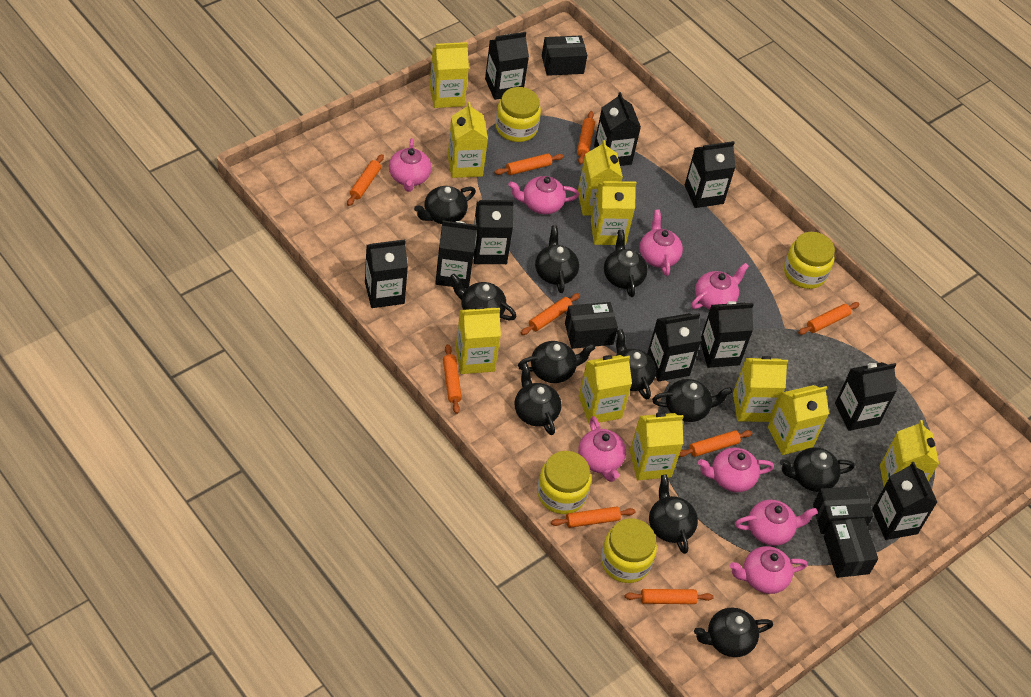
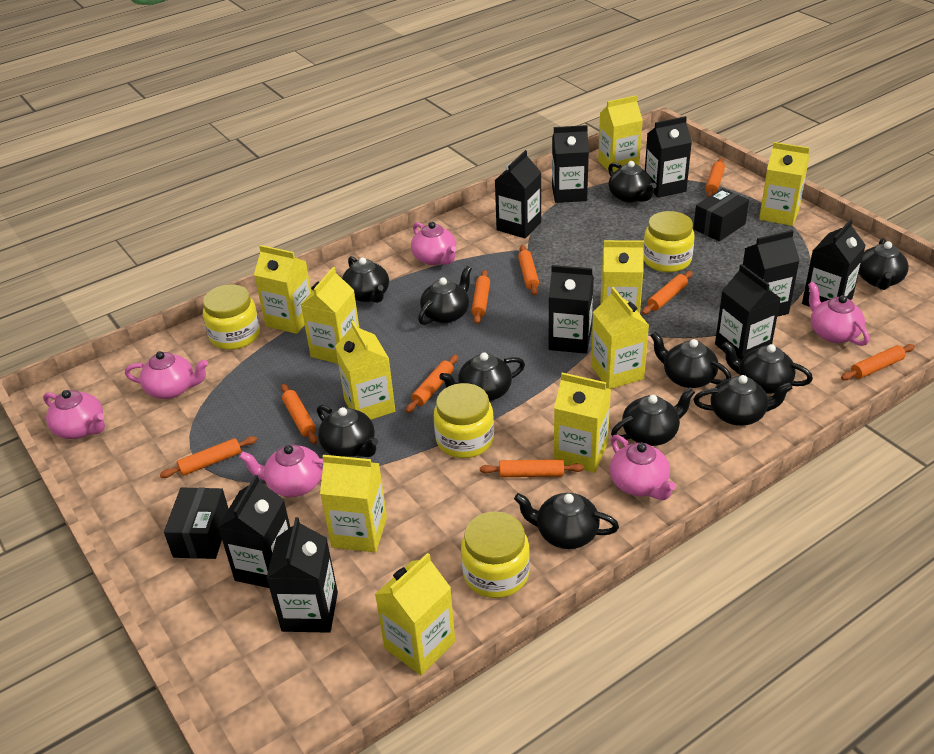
black box: [542,36,587,76] [565,302,618,349] [813,486,873,534] [824,518,878,578] = 4 -> [164,488,229,559] [693,188,749,241] = 2
black carton: [365,239,408,308] [435,220,477,289] [473,200,514,264] [485,32,529,100] [594,92,641,166] [647,313,702,381] [685,141,736,208] [701,301,754,368] [835,362,897,431] [872,462,937,540] = 10 -> [218,475,290,588] [266,517,338,633] [495,150,542,238] [549,265,594,354] [552,125,589,203] [645,116,692,198] [715,264,781,360] [743,230,800,317] [802,219,866,307] = 9
pink teapot: [389,138,431,192] [508,176,579,214] [578,416,626,482] [639,210,683,276] [691,263,749,310] [698,448,774,492] [730,546,807,594] [735,500,818,546] = 8 -> [43,390,105,439] [125,351,208,399] [239,445,324,497] [411,222,456,265] [610,435,676,500] [808,282,869,346] = 6

